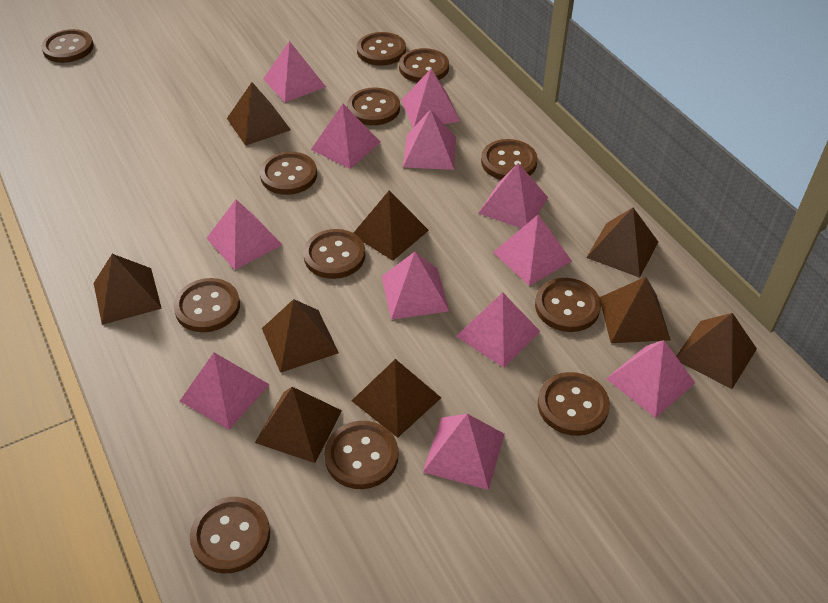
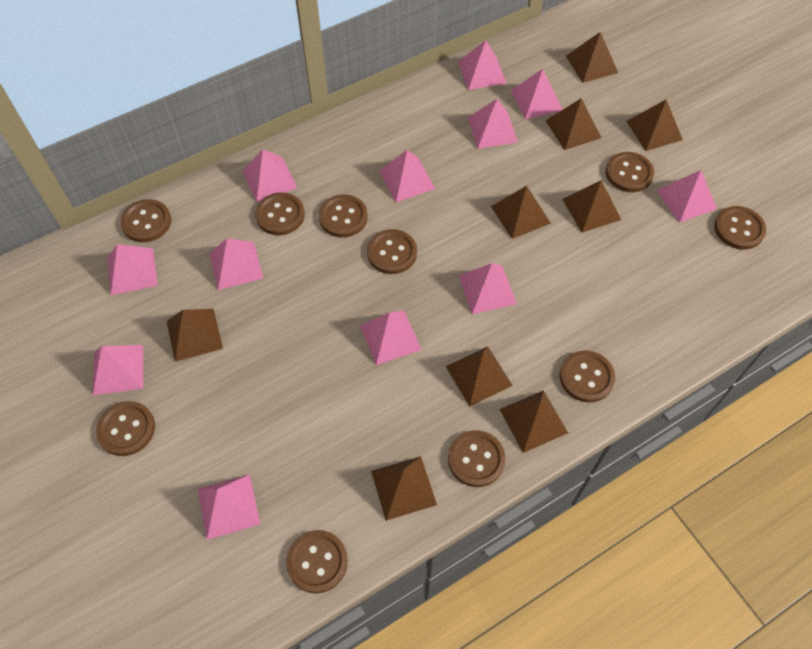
brown button: [42,29,94,63] [173,278,240,332] [190,497,270,573] [260,152,317,195] [303,229,365,279] [324,421,398,489] [347,88,400,125] [357,32,406,66] [399,48,449,83] [481,139,538,180] [535,278,601,332] [538,372,610,436] = 12 -> [96,401,155,456] [120,199,171,242] [255,192,305,235] [286,530,348,593] [319,194,368,237] [367,229,417,274] [448,430,506,487] [560,351,615,402] [606,152,654,192] [714,206,766,250] = 10

